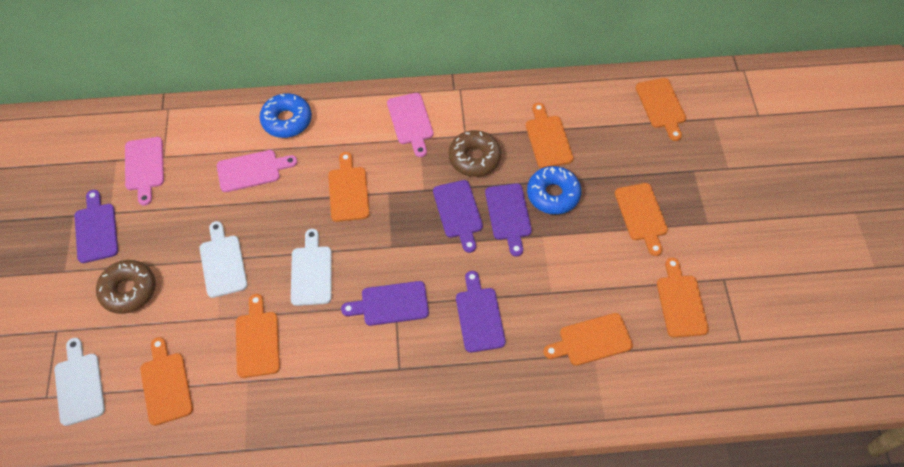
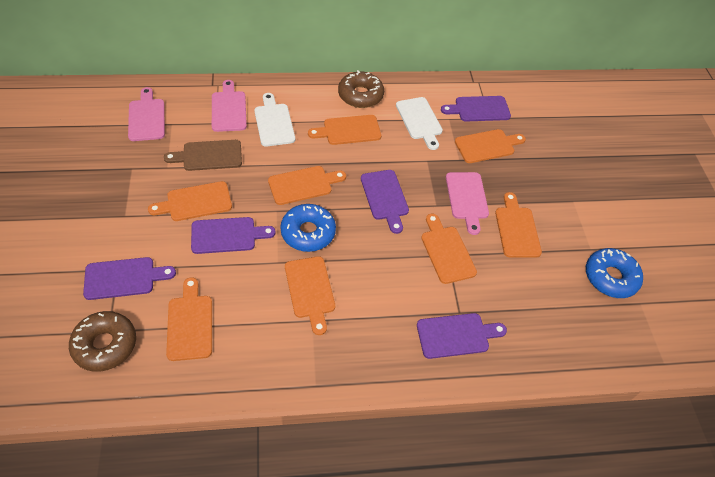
brown cutting board: none = 0 -> [164,140,242,171] = 1
white cutting board: [54,338,105,426] [200,221,247,298] [291,229,332,306] = 3 -> [254,93,295,147] [396,97,443,150] = 2

